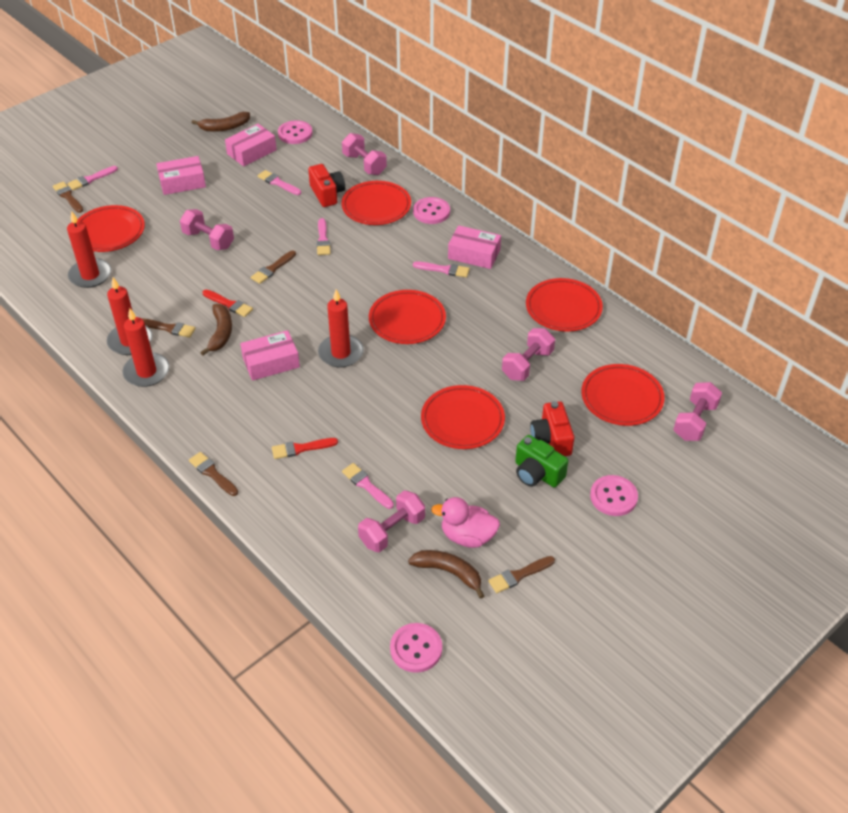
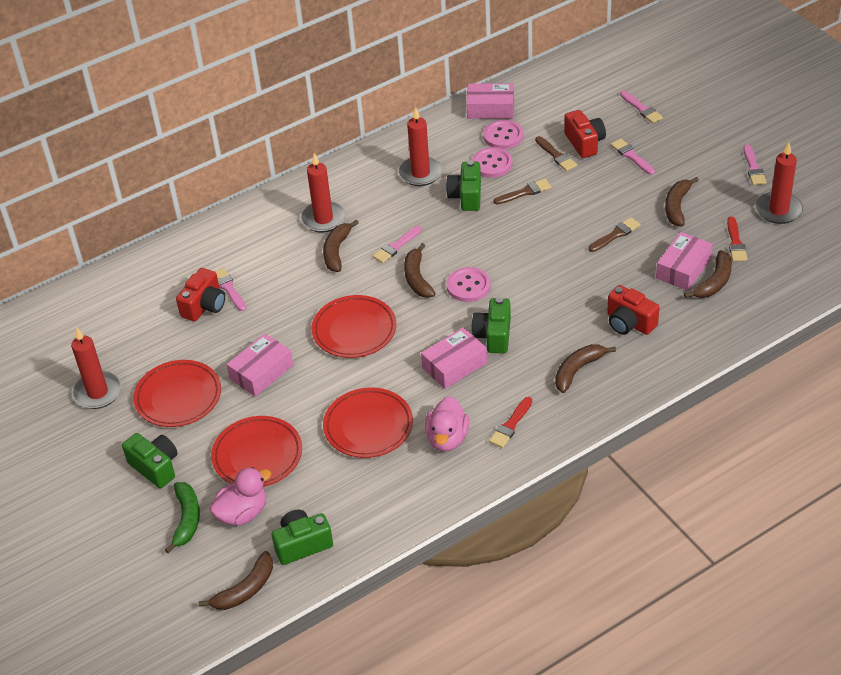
brown banana: [192,112,250,132] [200,304,232,356] [408,550,484,599] = 3 -> [199,551,273,610] [323,220,359,272] [404,243,436,298] [555,344,616,393] [665,177,699,226] [684,250,732,298] = 6
brown brush: [53,182,83,213] [141,318,195,338] [189,452,238,496] [251,250,296,284] [488,556,555,593] = 5 -> [493,179,551,204] [535,136,577,171] [588,217,641,252] = 3
green banana: none = 0 -> [165,482,200,553] = 1
green camera: [515,435,568,488] = 1 -> [122,433,178,488] [272,510,333,565] [446,160,481,211] [472,297,511,353] = 4
pink button: [278,120,312,144] [390,623,442,673] [413,197,450,224] [590,475,638,516] = 4 -> [447,267,491,302] [472,147,513,178] [483,120,523,149] = 3
pink duck: [431,497,500,548] = 1 -> [209,467,271,526] [425,396,469,451] = 2
pink dumbbell: [180,209,234,250] [342,133,387,175] [358,490,425,552] [502,328,555,381] [673,382,722,441] = 5 -> none = 0
red camera: [308,164,345,207] [530,401,575,456] = 2 -> [176,268,225,322] [564,110,606,158] [607,285,660,335] = 3
red plate: [78,205,145,252] [341,181,411,225] [369,290,446,344] [421,385,505,449] [526,278,603,332] [581,364,665,426] = 6 -> [133,360,221,427] [211,416,302,487] [312,295,397,358] [323,387,413,458] = 4

